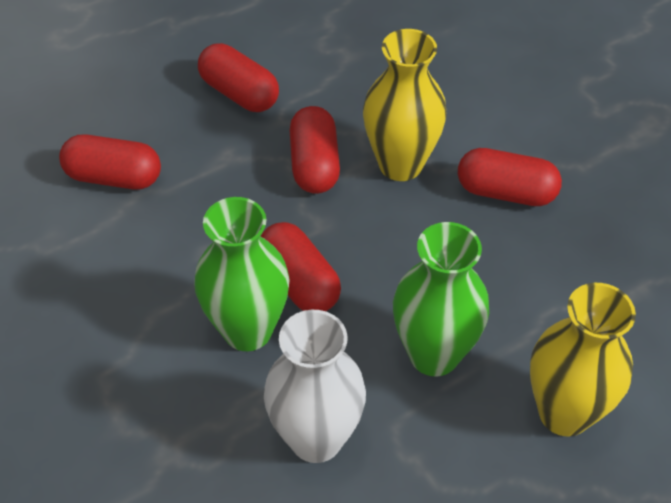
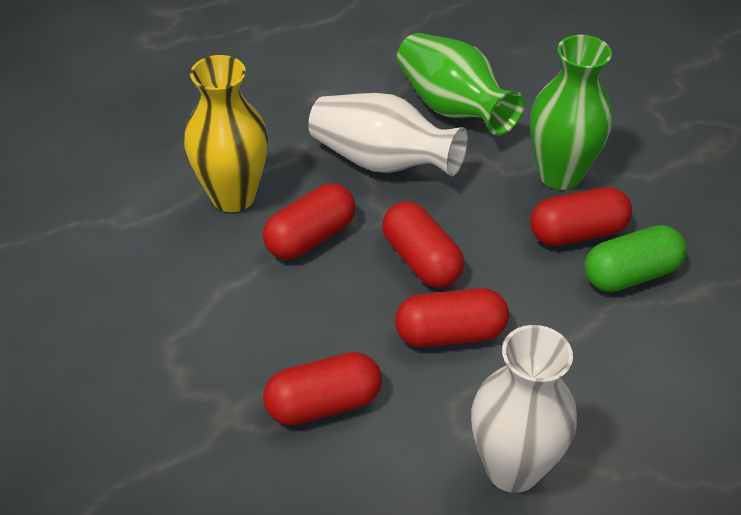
green capsule: none = 0 -> [584,225,687,292] = 1
white vase: [264,310,366,463] = 1 -> [308,93,468,176] [471,325,577,493] = 2
yellow vase: [363,29,447,181] [530,283,636,436] = 2 -> [184,55,269,212] = 1

